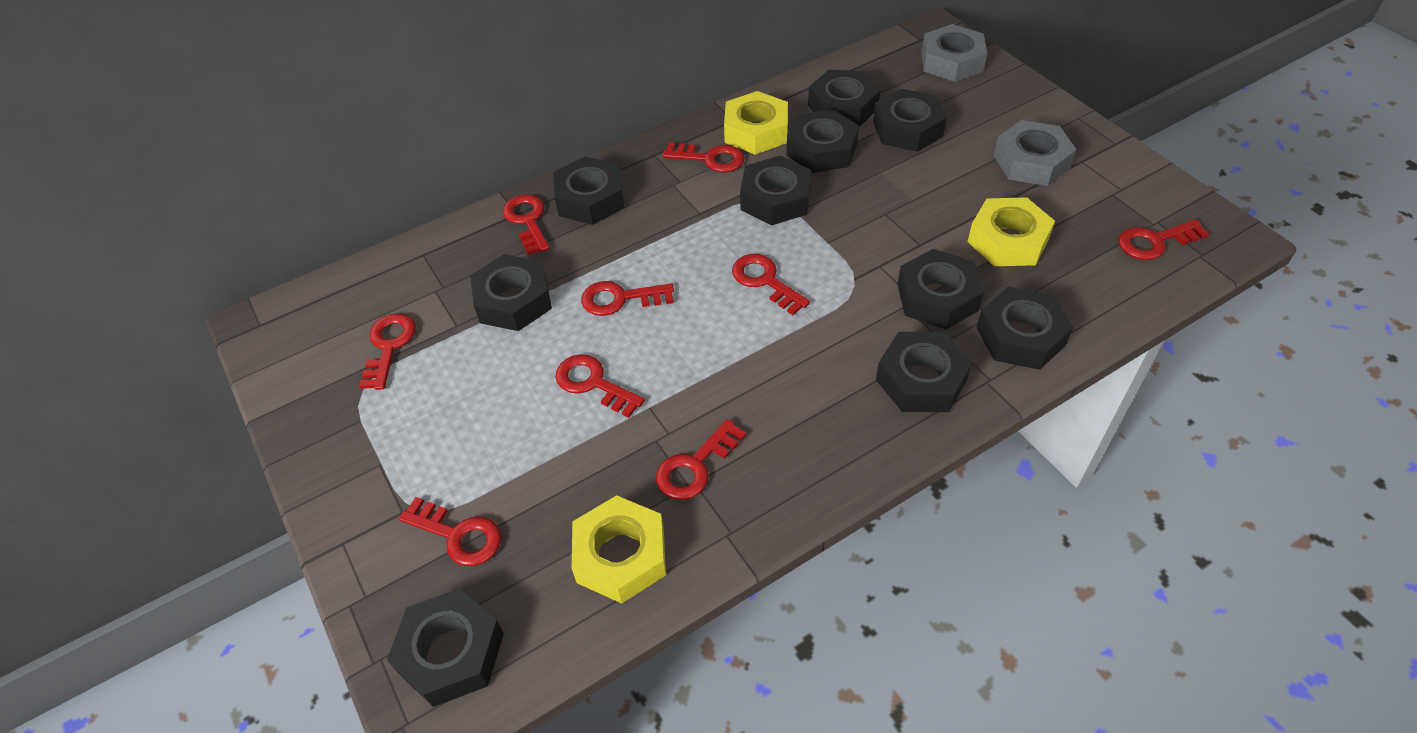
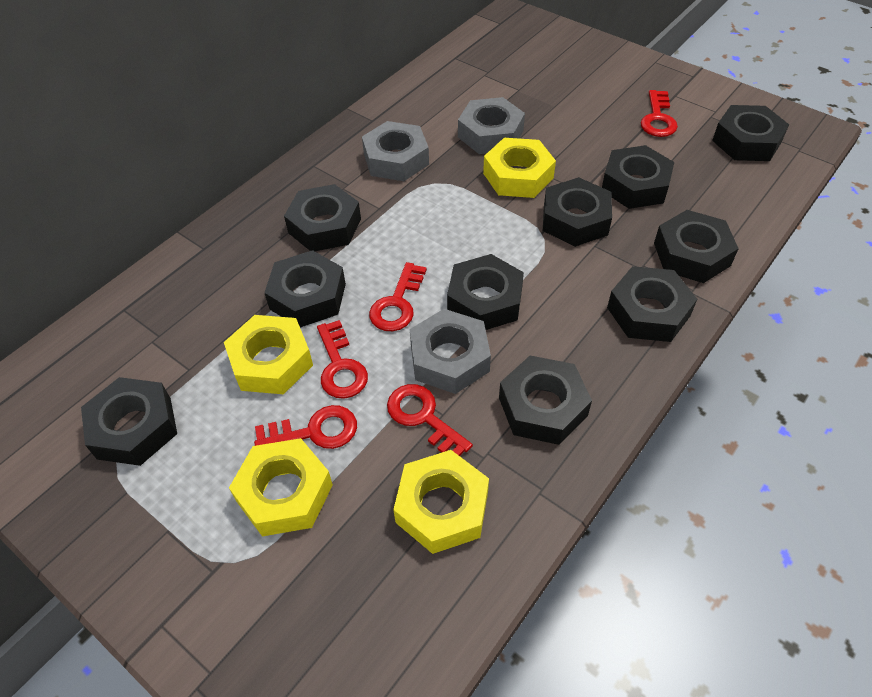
grey nut: [921,24,987,82] [994,120,1077,186] = 2 -> [362,121,429,181] [410,309,491,394] [458,97,525,154] = 3
red key: [359,313,416,390] [399,497,501,566] [503,194,550,255] [555,354,645,418] [581,281,674,316] [656,419,747,500] [663,142,744,173] [732,254,810,315] [1118,219,1209,260] = 9 -> [254,405,357,449] [317,320,368,399] [369,262,427,331] [387,384,473,456] [641,90,678,137] = 5
yellow nut: [572,495,666,603] [724,91,788,155] [968,197,1055,266] = 3 -> [224,315,313,394] [229,438,333,536] [393,450,489,554] [483,138,556,198] = 4

